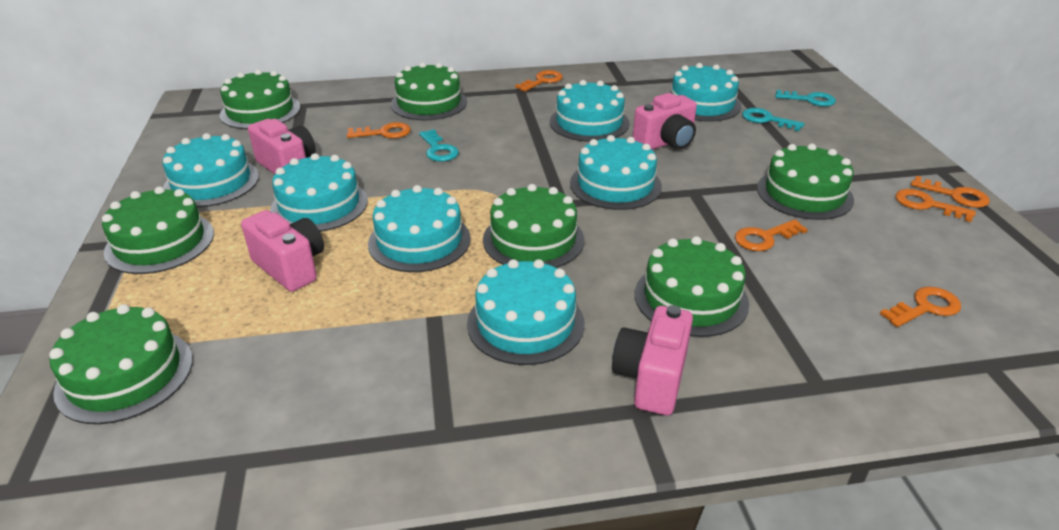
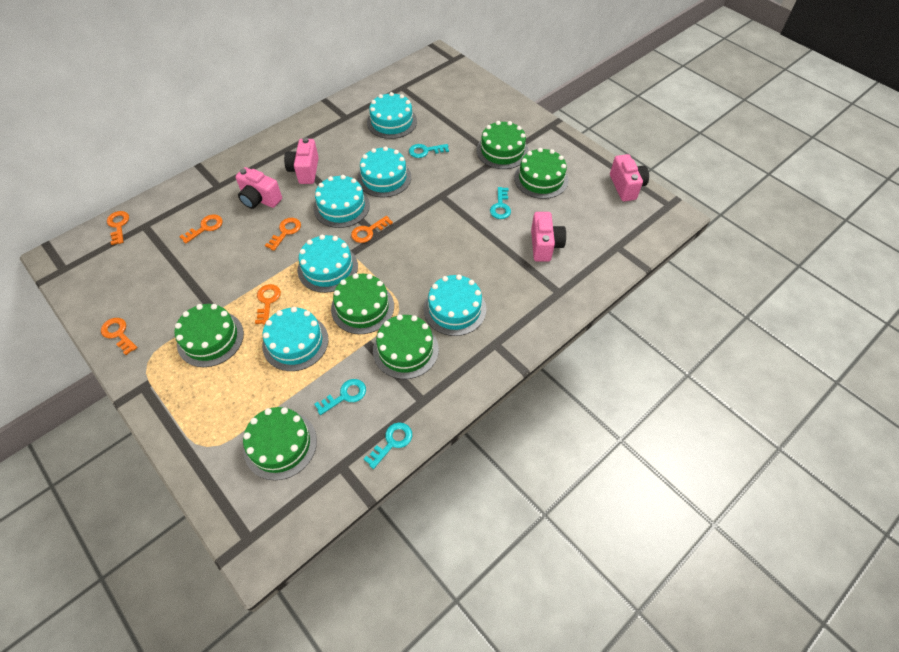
green cake: [49,304,193,424] [102,186,214,274] [220,69,300,129] [391,62,467,120] [483,184,584,268] [635,236,749,337] [757,144,854,220] = 7 -> [174,304,244,367] [243,407,317,480] [331,273,394,334] [373,314,439,379] [476,121,529,169] [514,148,569,199] = 6
turquoise cake: [162,133,259,207] [270,153,368,232] [368,185,471,272] [467,259,585,365] [550,80,629,142] [570,135,662,210] [670,63,741,121] = 7 -> [262,307,329,371] [297,235,358,293] [314,175,370,228] [357,146,411,197] [367,92,417,139] [423,274,486,336] = 6
turquoise key: [419,129,459,161] [742,108,805,131] [775,90,836,106] = 3 -> [314,379,366,415] [364,423,412,469] [409,144,449,158] [490,187,511,219] = 4

